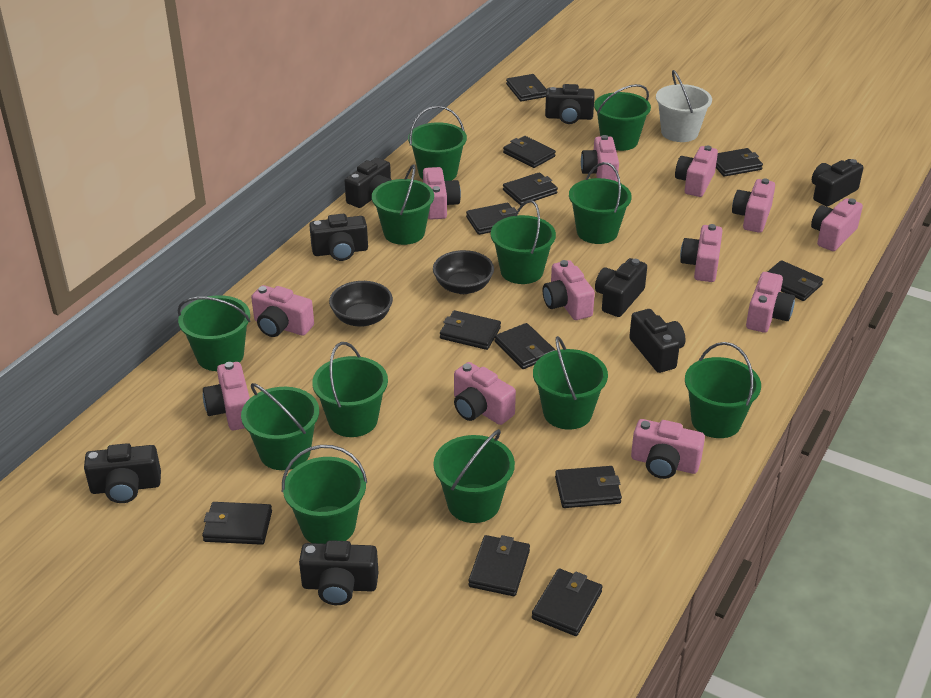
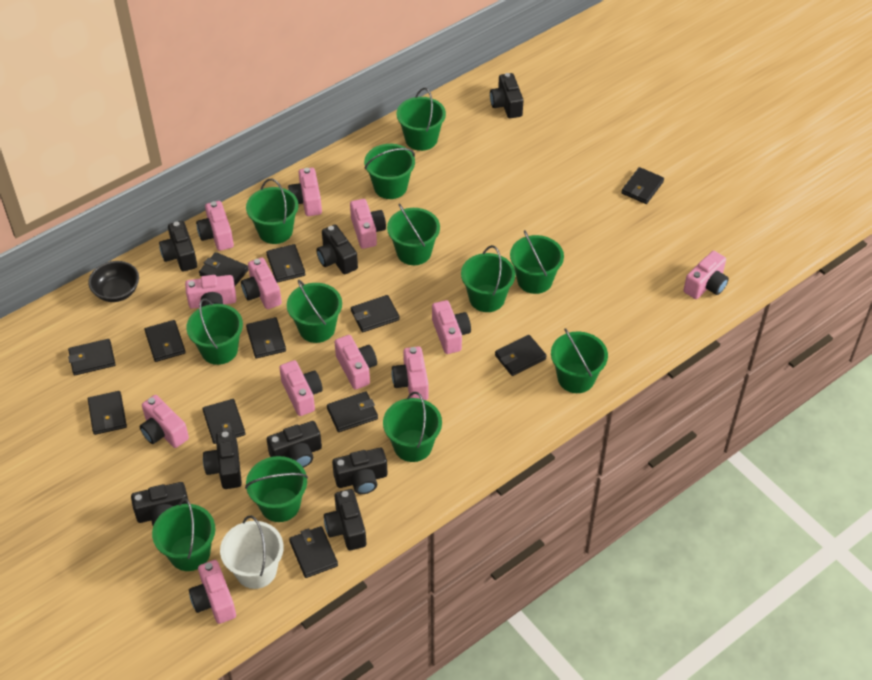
black bowl: [329,281,393,327] [433,250,494,294] = 2 -> [88,261,139,302] = 1

